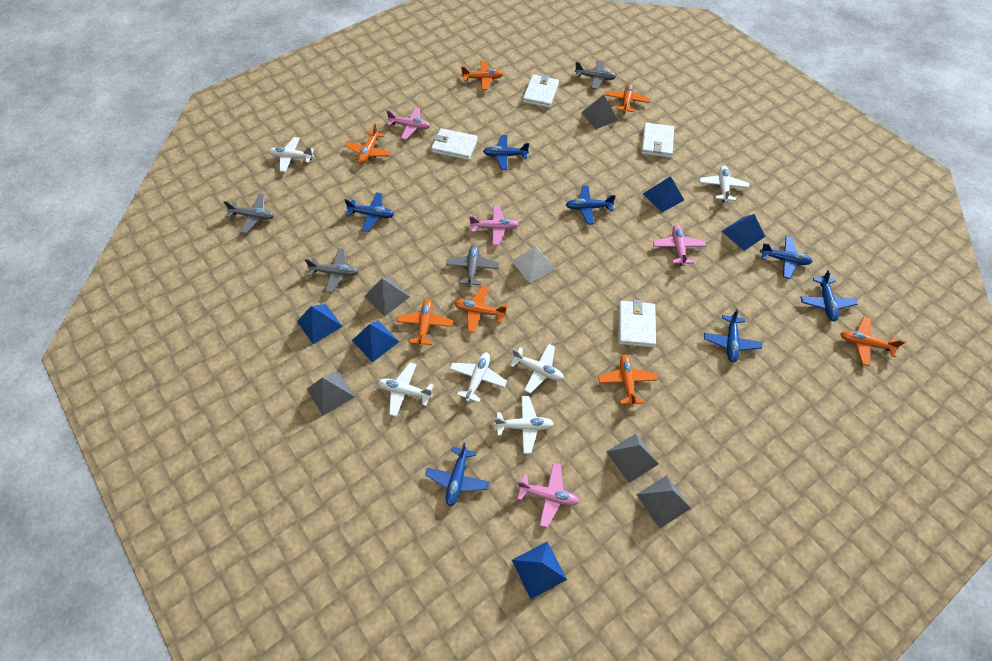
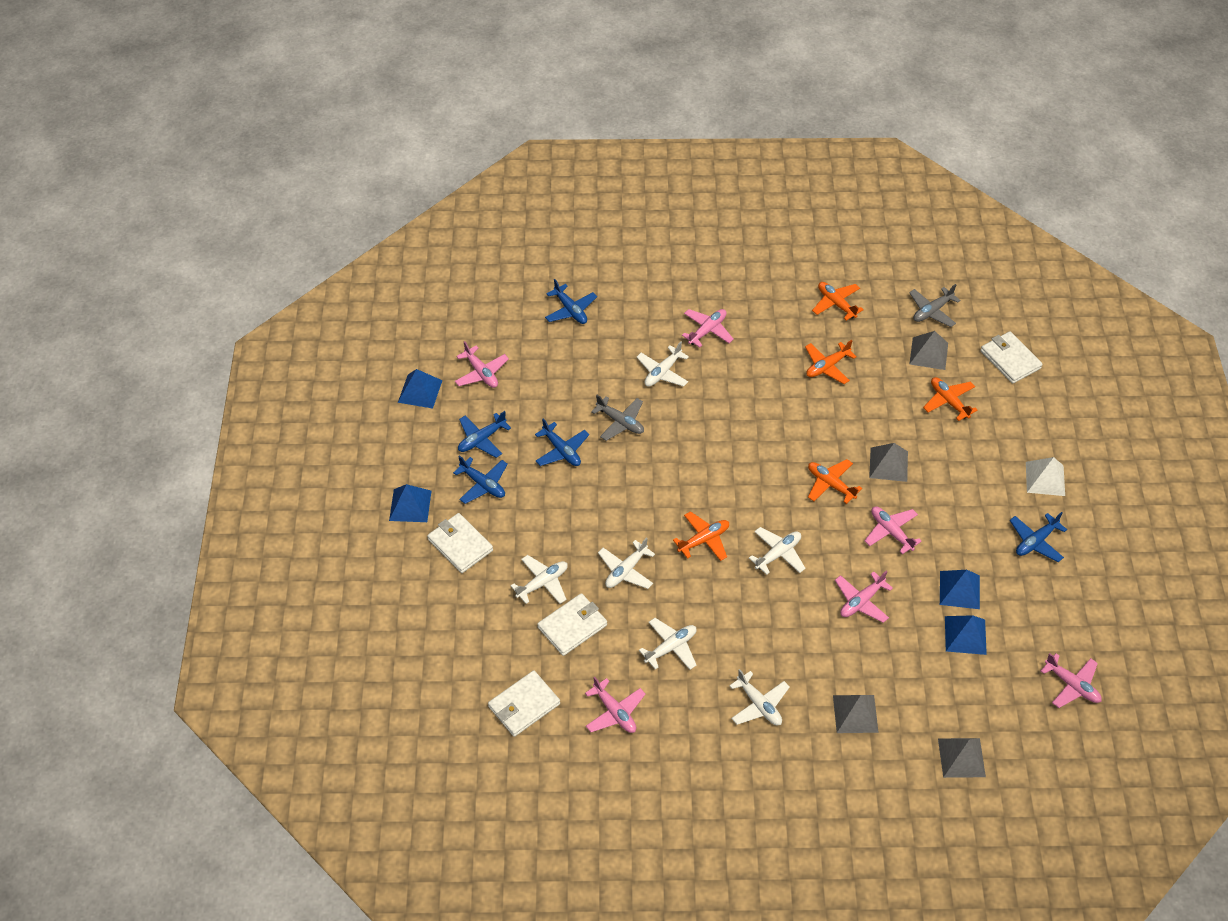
blue plane: [344,192,394,232] [425,442,489,507] [483,135,529,170] [566,186,616,225] [704,309,762,363] [760,236,813,279] [801,270,858,321] = 7 -> [453,455,508,504] [458,411,511,458] [535,418,589,466] [545,279,597,324] [1010,512,1067,562] = 5
blue pyramid: [297,304,343,344] [352,320,400,362] [512,542,567,599] [643,176,684,213] [722,214,765,251] = 5 -> [389,484,431,522] [398,369,443,409] [940,570,980,609] [945,615,987,655] = 4
grey plane: [224,194,274,233] [305,248,359,293] [446,244,499,287] [575,60,616,89] = 4 -> [591,395,644,441] [909,284,961,327] = 2
grey pyramid: [307,371,355,416] [364,278,410,316] [581,95,619,129] [606,434,659,483] [636,475,691,528] = 5 -> [833,695,879,733] [869,443,908,482] [909,331,948,370] [938,738,986,778] = 4
orange plane: [345,124,391,164] [397,299,453,347] [455,286,507,333] [461,61,503,90] [598,354,658,407] [605,83,650,114] [840,317,905,366] = 7 -> [673,511,729,561] [805,340,857,384] [808,459,862,504] [812,282,864,321] [923,377,978,421] = 5
pink plane: [386,107,430,140] [469,205,519,246] [517,463,579,528] [653,225,706,266] = 4 -> [455,341,509,388] [585,677,645,733] [682,309,734,348] [835,570,893,623] [864,506,922,554] [1041,653,1102,708] = 6

